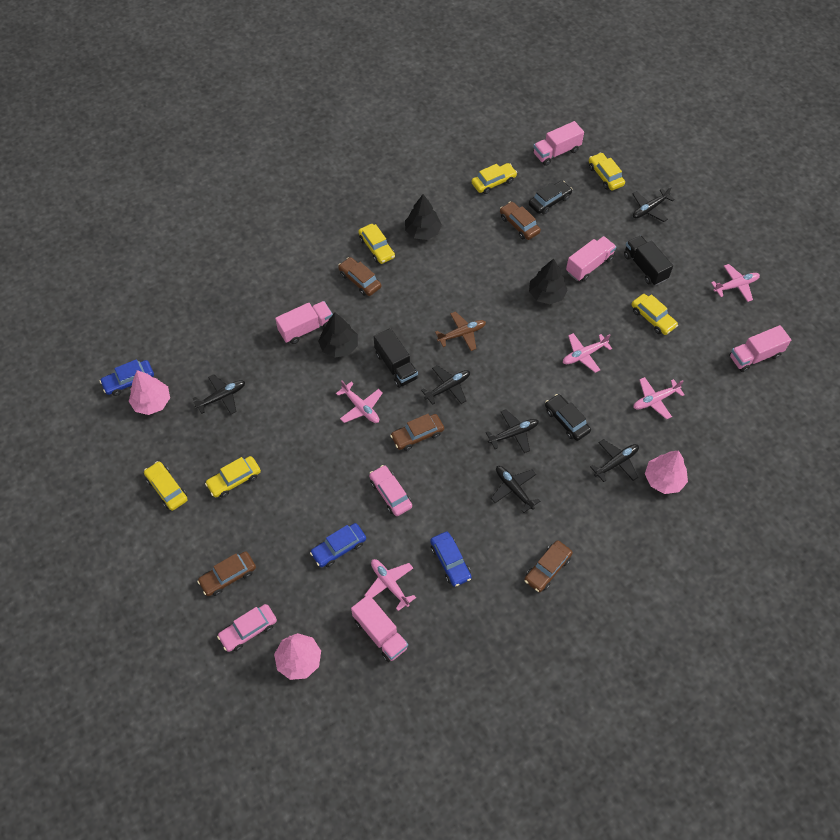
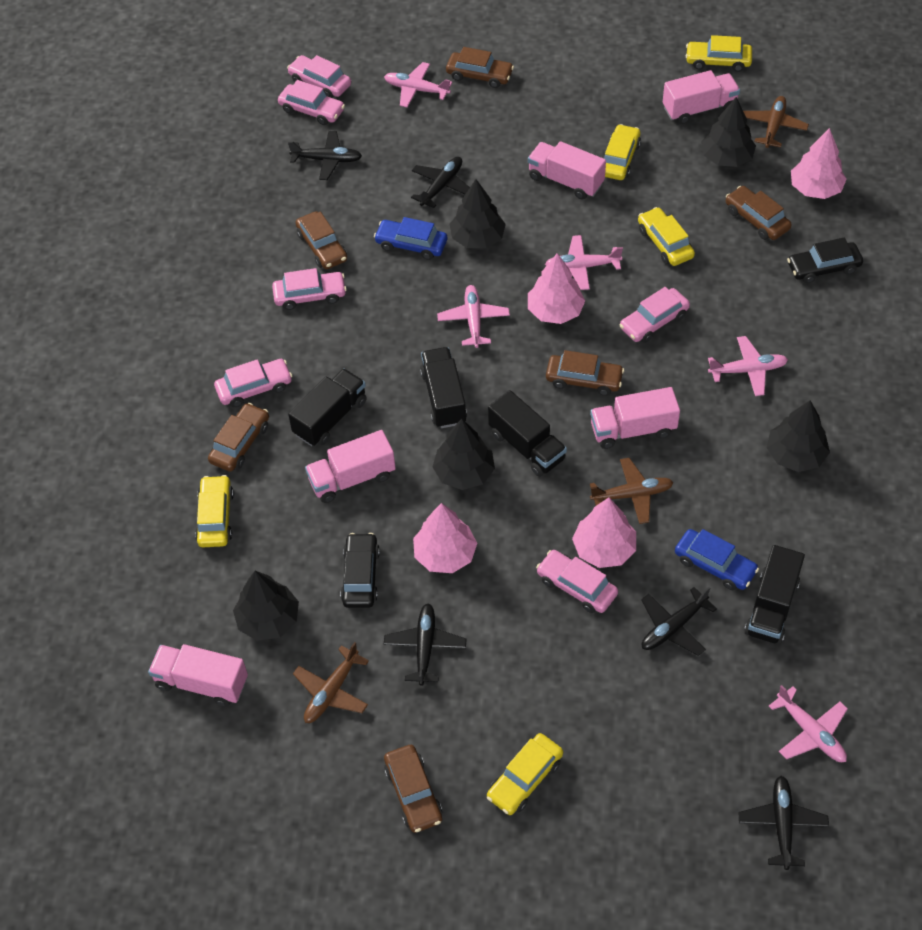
black plane: [193,374,245,414] [421,365,470,405] [486,409,539,453] [491,466,540,513] [590,439,639,482] [633,186,675,222] = 6 -> [288,131,362,180] [384,604,467,686] [411,157,470,208] [641,587,717,656] [739,776,829,870] = 5
black tree: [318,313,358,358] [405,194,442,240] [529,259,568,304] = 3 -> [233,571,299,641] [433,419,495,490] [450,179,506,248] [701,97,756,167] [767,401,830,472] = 5
black truck: [374,328,418,388] [624,235,673,286] = 2 -> [288,369,367,446] [420,347,467,428] [488,390,567,477] [744,545,805,645] = 4
blue car: [100,359,154,396] [310,523,366,567] [430,532,472,587] = 3 -> [374,217,447,260] [675,529,759,590] = 2
brown car: [197,551,256,596] [338,257,381,296] [390,414,444,451] [500,202,541,240] [524,540,573,592] = 5 -> [208,403,269,472] [296,211,347,269] [384,745,442,833] [446,47,514,88] [546,350,624,396] [726,186,792,240] = 6
brown plane: [435,311,486,351] = 1 -> [293,642,369,723] [590,458,674,524] [743,96,809,148] = 3
pink car: [217,604,277,652] [369,465,412,516] = 2 -> [214,359,292,407] [272,268,347,310] [278,80,345,125] [287,55,351,98] [536,550,618,613] [619,287,690,343] = 6
pink tree: [129,370,170,415] [274,633,321,680] [645,450,688,494] = 3 -> [413,503,477,573] [528,253,585,324] [572,497,636,568] [791,128,846,199] = 4
yellow car: [144,461,188,511] [205,456,261,498] [358,224,395,264] [471,163,517,194] [589,153,625,191] [631,294,678,335] = 6 -> [195,475,234,547] [487,733,563,815] [604,124,641,180] [638,207,695,266] [686,35,752,72] = 5

